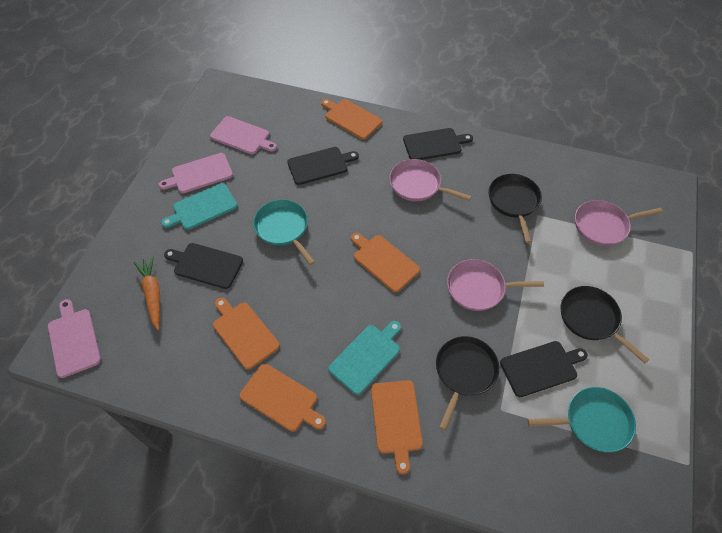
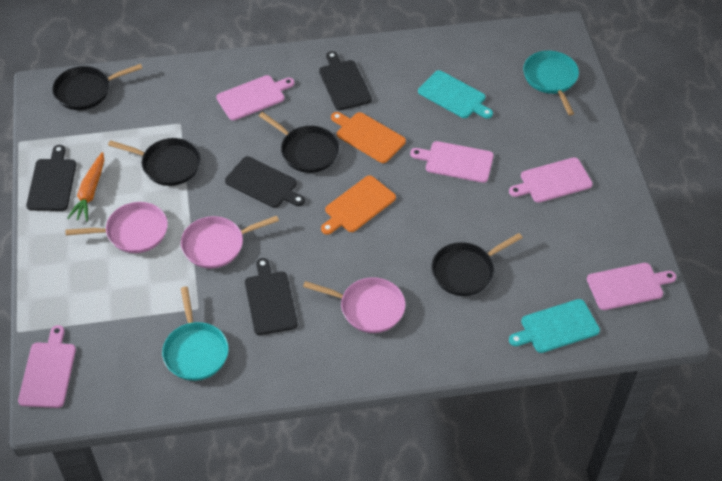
black pan: [436,336,499,430] [488,174,542,243] [561,286,649,363] = 3 -> [52,64,143,110] [108,138,201,186] [259,112,340,173] [431,233,523,296] = 4
orange cutting board: [213,298,280,370] [239,364,326,432] [321,99,382,140] [351,233,420,292] [371,380,423,474] = 5 -> [321,175,396,235] [331,112,406,163] = 2
pink cutting board: [48,299,101,378] [159,153,233,193] [210,116,277,154] = 3 -> [18,325,76,408] [216,75,294,121] [410,141,494,183] [509,157,593,203] [587,263,676,310] = 5

